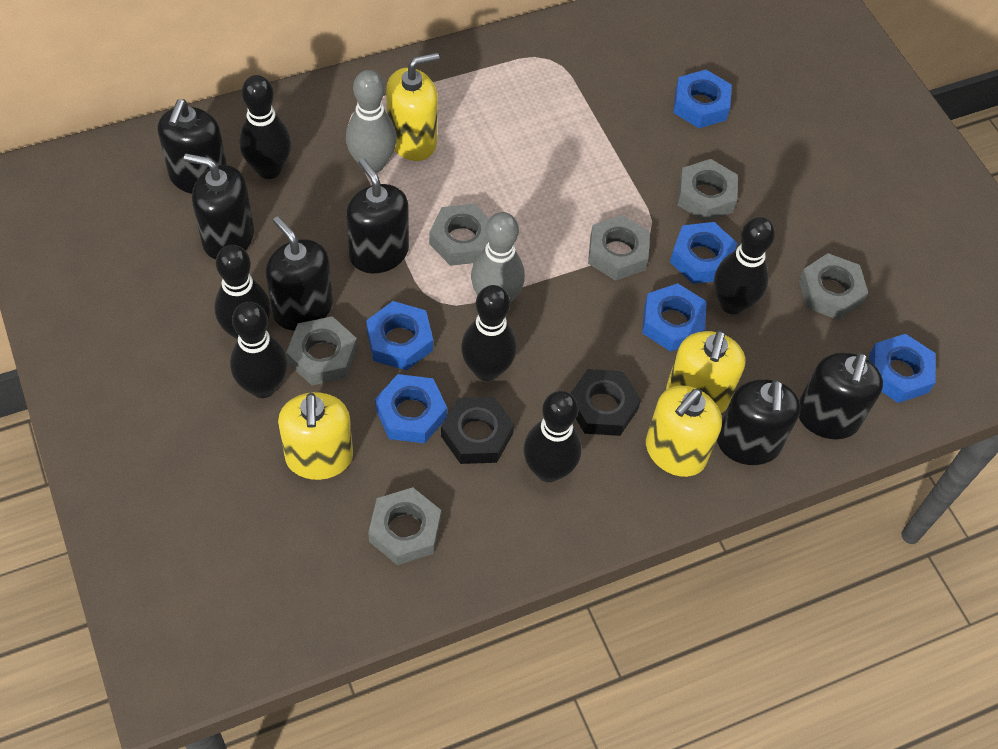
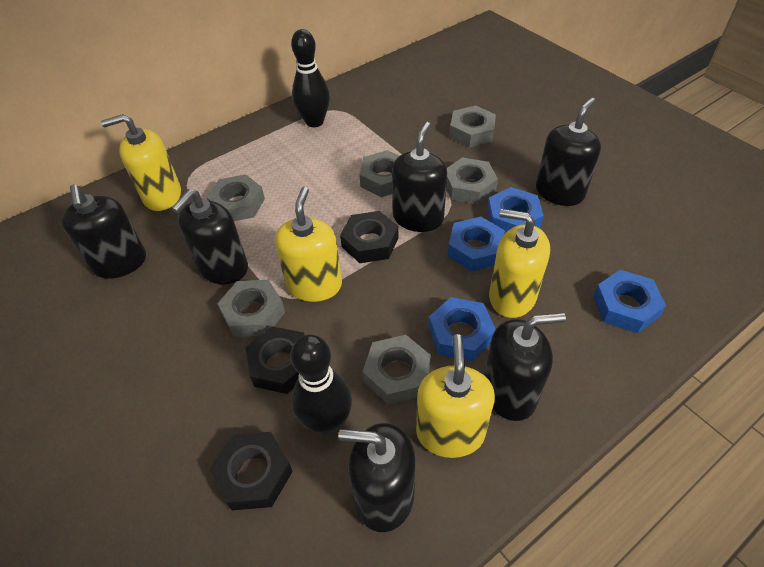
black bowling pin: [214,245,271,340] [230,302,288,398] [239,75,291,179] [461,285,517,381] [524,391,582,482] [714,217,775,314] = 6 -> [291,29,330,127] [291,334,352,435] = 2
black nut: [441,397,514,464] [570,369,641,436] = 2 -> [209,432,293,510] [245,326,304,394] [340,211,398,263] = 3
blue nut: [366,301,433,371] [375,374,447,443] [642,283,707,352] [670,222,737,284] [673,70,732,128] [869,334,936,403] = 6 -> [428,297,496,362] [448,217,505,271] [487,187,544,233] [593,270,666,333] = 4
grey bowling pin: [346,70,397,173] [471,212,525,303] = 2 -> none = 0

